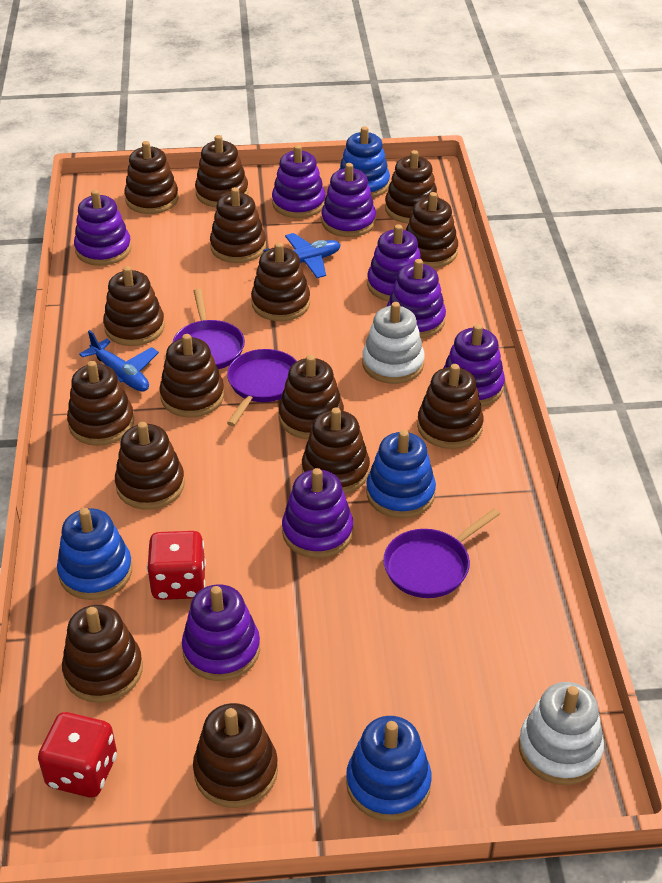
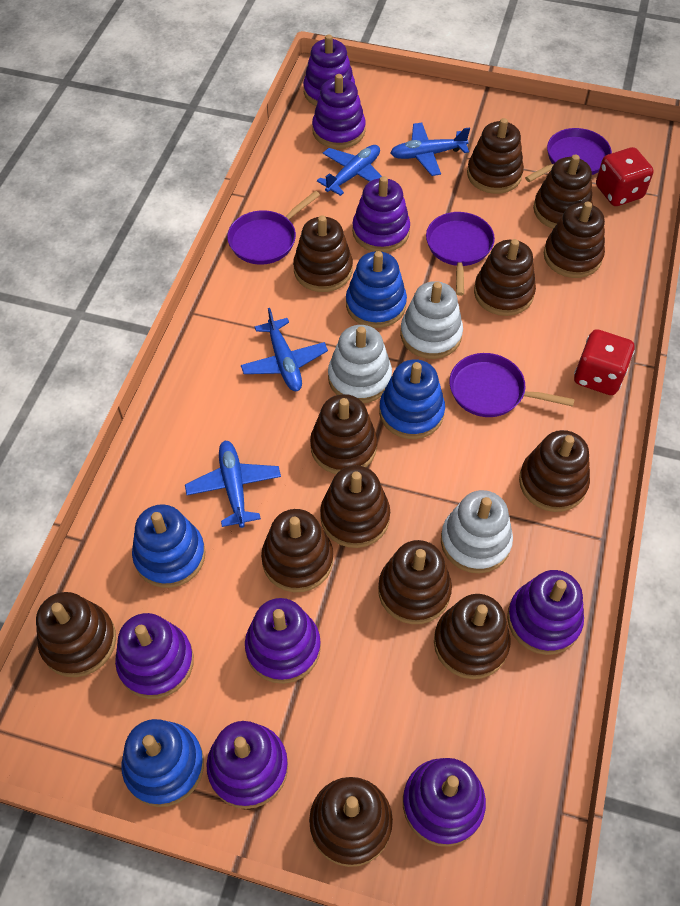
blue plane: [79,330,159,391] [261,233,341,278] = 2 -> [185,441,281,528] [241,308,328,391] [317,145,382,196] [390,123,470,176] = 4
brown stacking toy: [62,605,143,703] [67,361,134,446] [103,266,165,346] [115,422,185,510] [124,141,179,214] [159,334,224,418] [193,703,278,808] [195,135,248,207] [210,187,266,263] [251,242,310,321] [279,355,344,439] [302,408,370,494] [385,150,439,224] [406,192,458,268] [417,364,484,449] = 15 -> [36,592,116,677] [261,509,333,592] [293,215,353,292] [309,777,393,867] [310,394,377,474] [320,465,390,548] [378,540,452,624] [434,594,511,679] [467,118,524,194] [474,239,536,316] [519,430,590,512] [533,155,592,229] [544,201,605,278] = 13
purple pan: [172,289,245,369] [227,349,297,426] [383,508,500,598] = 3 -> [227,191,320,264] [426,212,495,296] [450,353,575,417] [525,128,612,182] = 4
white stacking toy: [362,302,425,384] [519,682,604,785] = 2 -> [328,325,392,403] [400,281,463,359] [441,490,513,573] = 3

